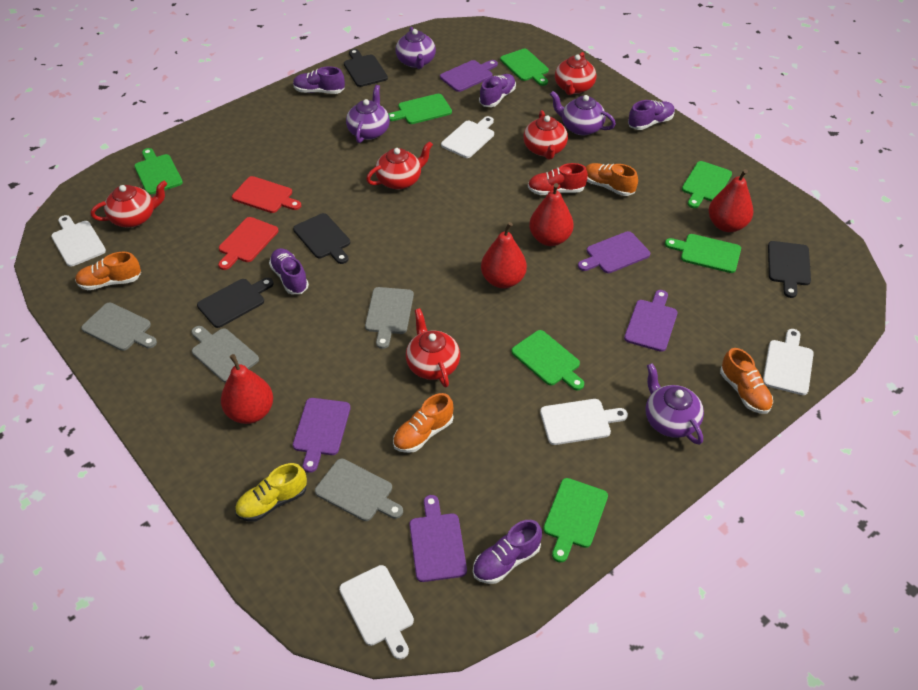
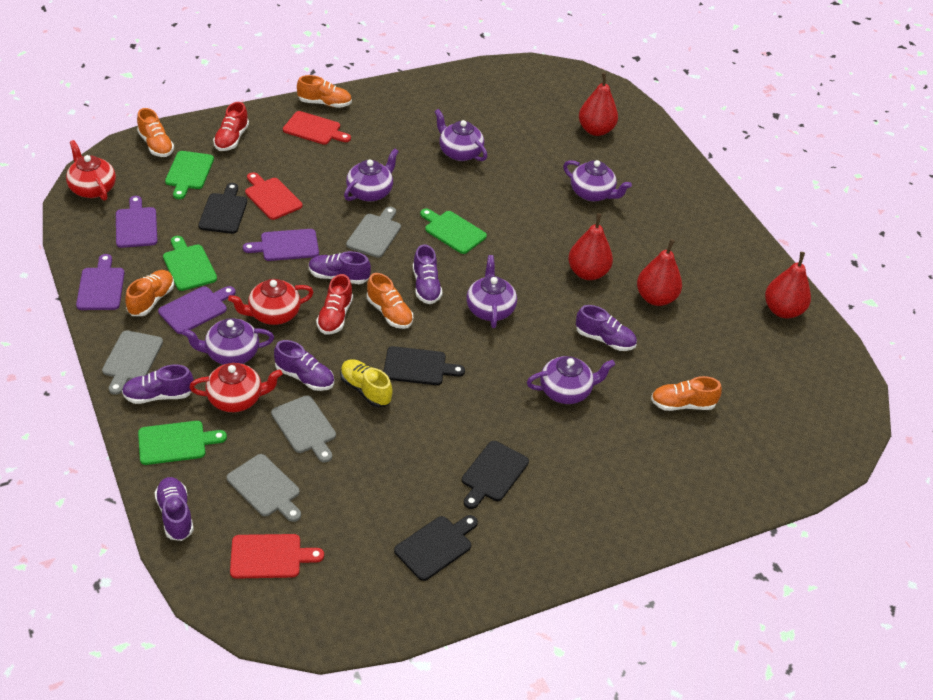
green cutting board: [134,148,183,195] [388,94,452,124] [500,49,549,86] [511,330,584,390] [543,478,608,563] [665,234,741,273] [682,161,732,208] = 7 -> [138,421,227,465] [163,236,217,291] [165,151,214,199] [420,208,487,254] = 4
orange shoe: [75,252,141,290] [393,393,453,453] [586,163,638,196] [720,348,773,414] = 4 -> [125,270,174,316] [137,108,174,157] [297,75,352,108] [367,273,413,329] [651,376,722,411] = 5
purple cutting board: [293,398,351,473] [409,495,467,582] [440,60,498,92] [578,231,650,273] [624,290,678,352] = 5 -> [76,254,125,310] [116,196,158,248] [158,286,236,334] [243,229,319,261] = 4
purple shoe: [269,248,309,294] [293,66,345,94] [473,520,542,584] [479,74,516,107] [628,100,675,130] = 5 -> [122,364,194,404] [154,477,194,541] [274,340,334,391] [309,251,371,284] [413,244,443,304] [576,305,637,351] = 6
purple teapot: [346,85,390,143] [395,27,436,69] [550,91,616,136] [645,363,704,445] = 4 -> [182,318,274,365] [344,148,399,202] [434,109,487,161] [466,255,517,328] [527,356,615,404] [563,160,632,202] = 6
red cutting board: [218,217,278,270] [232,176,301,213] = 2 -> [230,534,324,579] [245,172,302,220] [283,111,351,145] = 3
red shoe: [528,163,588,195] = 1 -> [213,102,249,151] [316,274,353,335] = 2
red teapot: [91,180,167,228] [366,141,433,189] [406,308,460,387] [523,110,568,160] [555,52,597,95] = 5 -> [66,140,116,201] [189,363,282,412] [228,279,314,325] = 3
white cutting board: [51,215,106,267] [339,565,414,659] [441,116,494,158] [540,399,628,445] [763,329,814,395] = 5 -> none = 0

